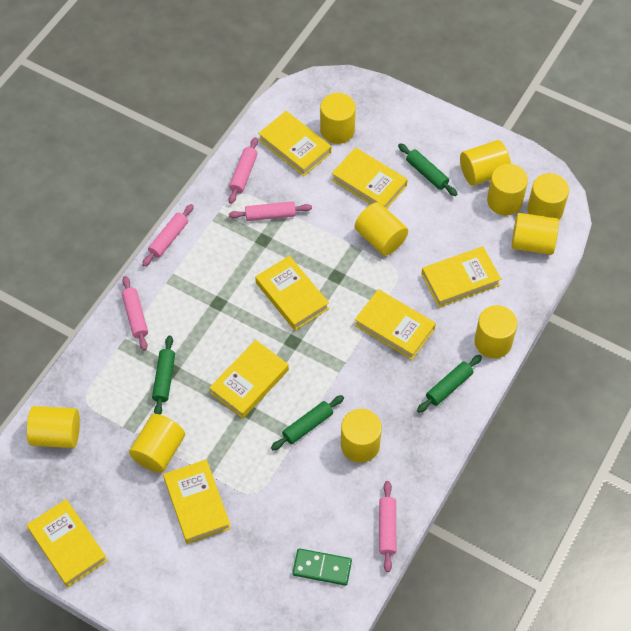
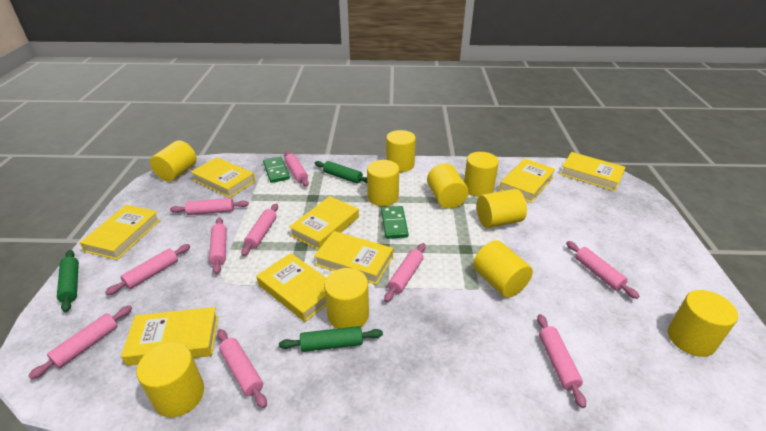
green domino: [292,548,352,586] = 1 -> [263,157,290,183] [381,206,409,239] = 2
green rolling pin: [152,335,175,415] [271,395,344,450] [398,143,457,196] [417,355,482,413] = 4 -> [57,250,79,312] [279,326,383,352] [315,161,367,184] = 3
pink rolling pin: [122,276,148,351] [142,204,194,267] [229,137,258,204] [229,202,312,221] [379,481,396,572] = 5 -> [28,305,132,379] [105,244,190,295] [170,198,249,215] [209,217,227,274] [217,329,267,408] [241,204,278,256] [285,151,309,187] [384,243,426,302] [537,314,586,408] [566,241,639,299] = 10

